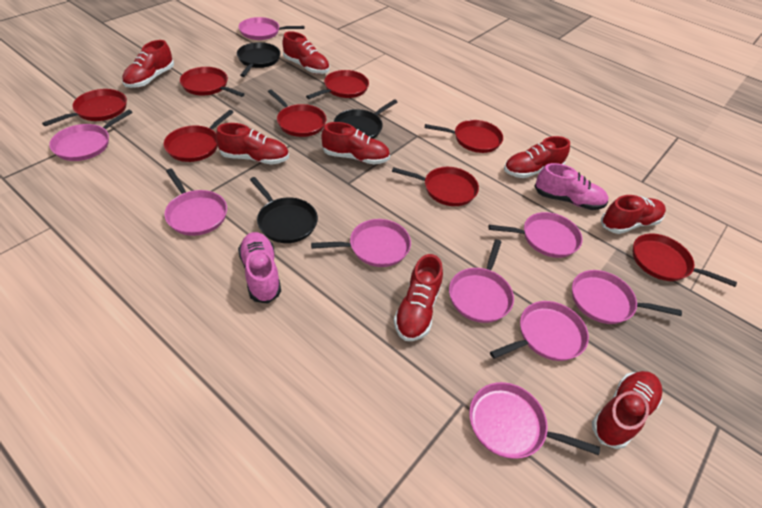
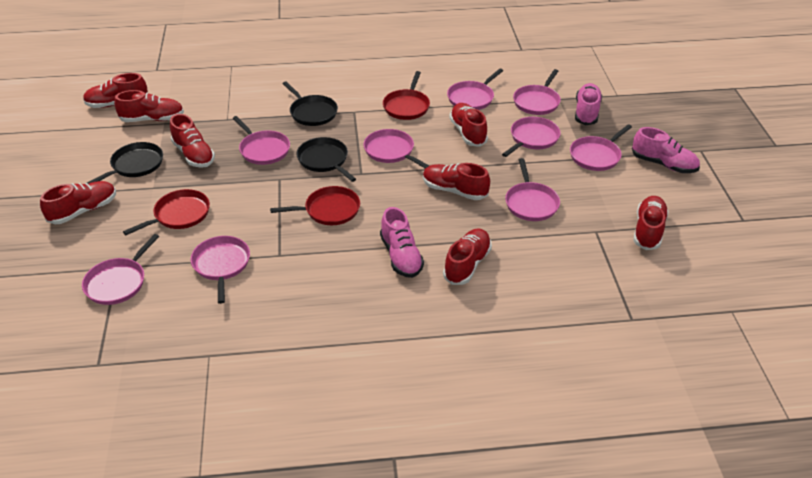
pink shoe: [238,232,281,304] [534,163,608,210] = 2 -> [380,207,424,278] [575,83,602,125] [632,127,700,173] = 3
red pan: [42,89,127,126] [164,110,234,162] [180,67,245,97] [268,89,327,137] [306,70,369,99] [392,167,479,206] [425,120,503,153] [633,233,737,287] = 8 -> [123,189,210,235] [270,186,360,225] [383,71,430,120] = 3

